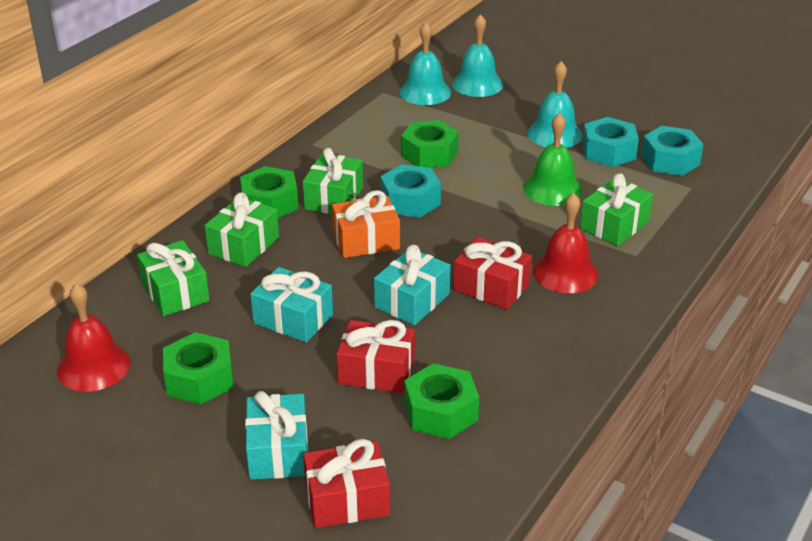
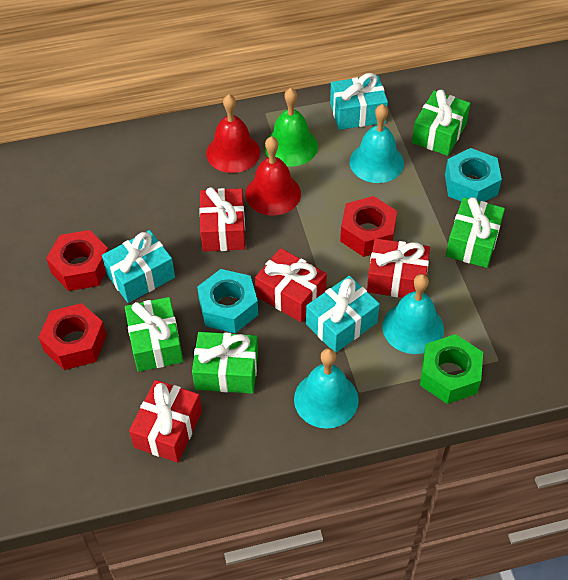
green nut: [163,332,233,404] [240,166,298,218] [401,120,459,168] [404,363,479,439] = 4 -> [420,334,483,404] = 1
orange gift: [332,190,400,258] = 1 -> none = 0
red gift: [303,439,390,528] [337,320,415,394] [453,237,532,310] = 3 -> [129,380,202,463] [199,187,245,252] [255,248,327,322] [367,238,430,298] = 4
red nut: none = 0 -> [38,303,107,370] [46,230,108,291] [340,196,397,257] = 3
turquoise nut: [380,164,441,218] [582,117,639,167] [641,126,704,176] = 3 -> [197,269,258,333] [445,148,502,202] = 2

